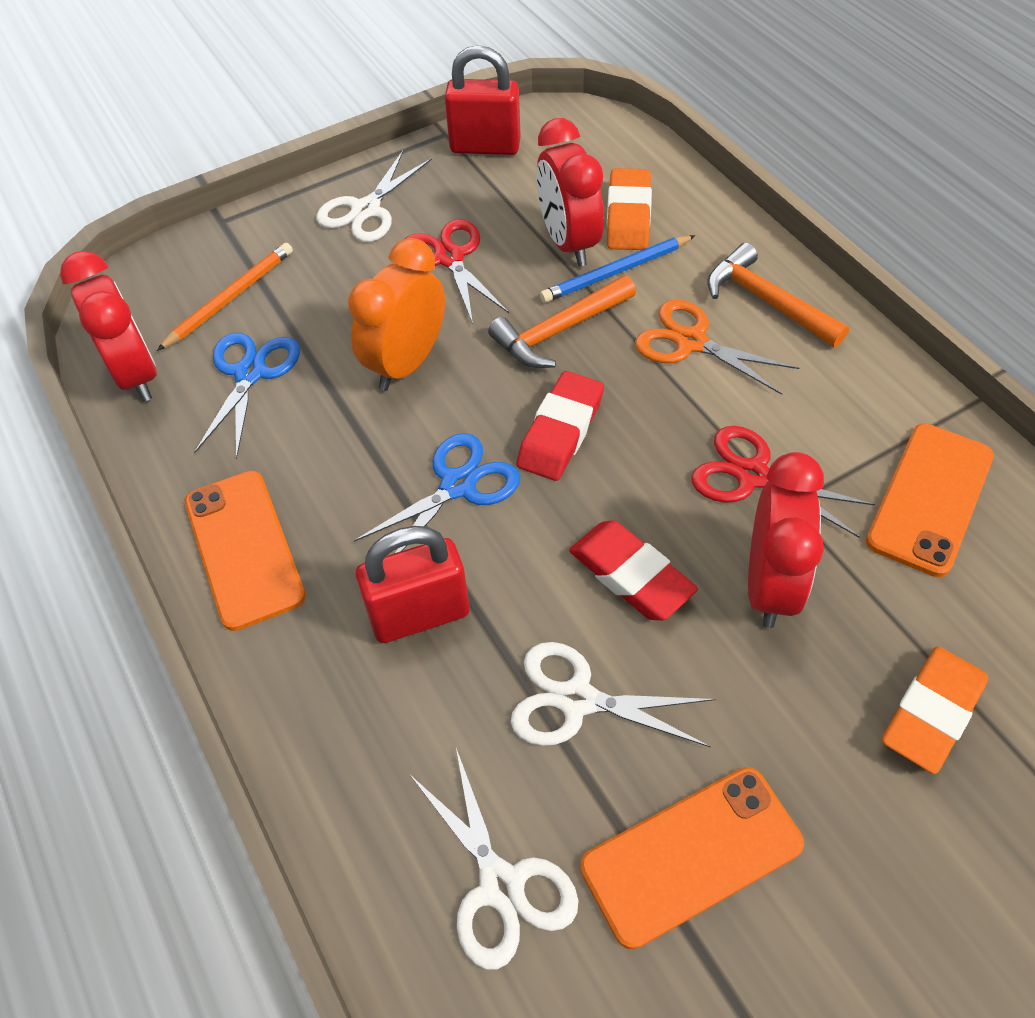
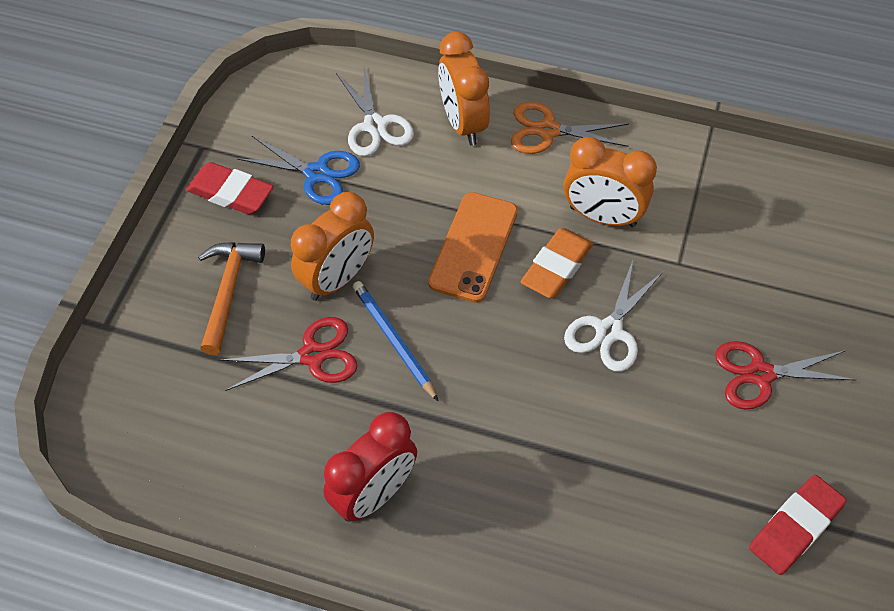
blue scissors: [194,332,300,459] [354,433,520,553] = 2 -> [237,136,360,205] = 1
orange clock: [348,238,445,391] = 1 -> [291,192,374,301] [438,32,490,146] [564,137,657,227] = 3
orange eraser: [607,168,652,250] [882,646,988,774] = 2 -> [521,228,593,298] = 1
orange hammer: [488,275,636,368] [707,243,849,347] = 2 -> [198,242,265,355] = 1
orange pencil: [157,243,293,351] = 1 -> none = 0
orange phone: [185,470,306,631] [580,767,804,949] [866,423,994,577] = 3 -> [428,192,518,303] = 1
red clock: [60,251,157,401] [536,118,604,266] [748,452,824,628] = 3 -> [323,412,417,522] = 1
red padlock: [356,526,470,643] [445,45,521,155] = 2 -> none = 0
white scissors: [316,151,432,242] [409,748,578,970] [511,642,716,747] = 3 -> [336,67,414,156] [564,260,663,372] = 2

